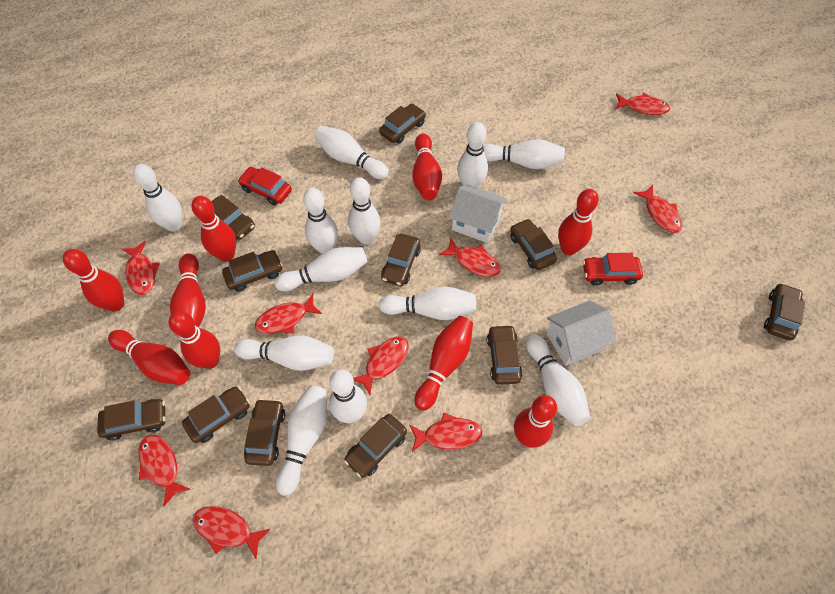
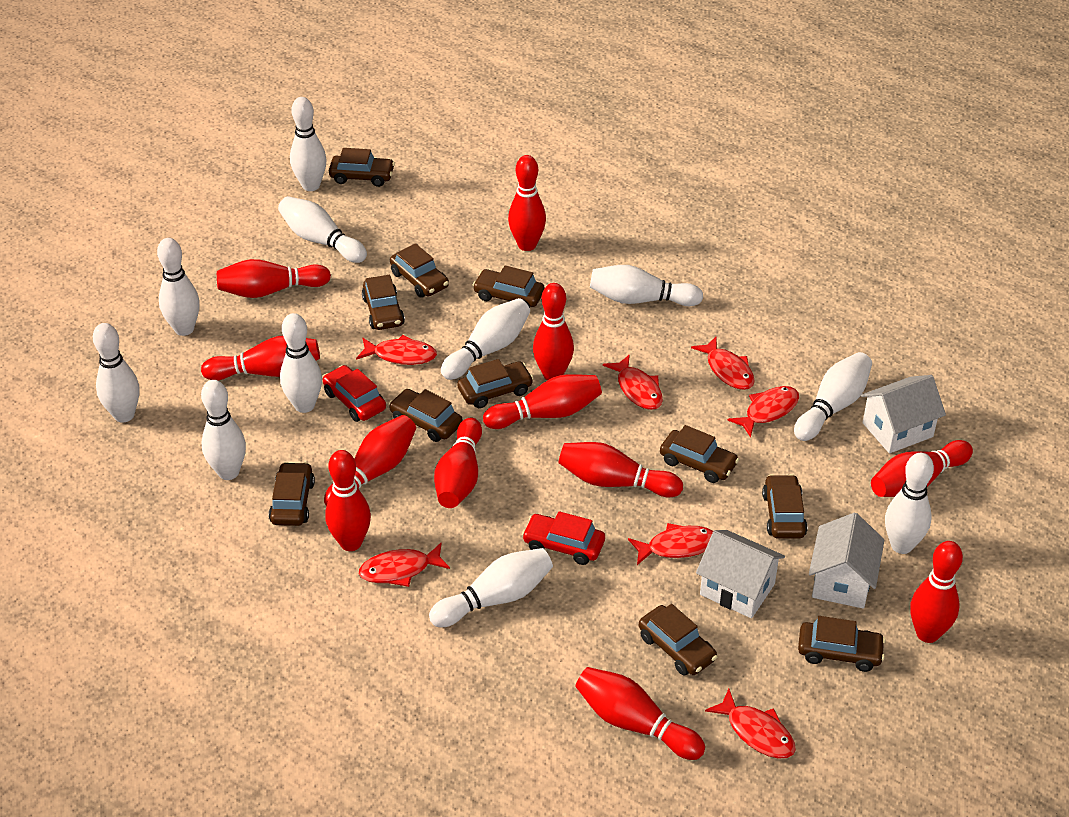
red bowling pin: [63,249,124,311] [108,330,190,385] [169,311,220,369] [170,253,206,328] [191,196,236,262] [412,133,442,200] [415,316,473,411] [514,395,557,448] [558,189,599,255] = 9 -> [201,336,320,380] [217,259,331,298] [324,415,416,506] [325,450,371,551] [434,418,482,508] [483,374,602,429] [508,155,546,251] [533,283,574,380] [558,442,683,497] [575,667,705,760] [871,440,973,497] [910,541,963,643] = 12
red fish: [122,241,160,295] [138,435,190,507] [193,506,270,559] [255,294,322,333] [353,336,409,395] [409,413,482,452] [439,238,501,277] [615,93,670,115] [634,185,682,233] = 9 -> [356,335,437,365] [359,543,450,587] [603,354,663,410] [628,523,713,565] [691,337,755,390] [705,689,796,758] [728,386,799,438] = 7
white bowling pin: [133,164,182,232] [234,336,334,371] [274,247,368,291] [276,385,327,496] [303,188,338,254] [314,126,389,179] [329,369,367,423] [348,177,380,244] [379,287,476,320] [457,122,488,188] [483,139,565,169] [526,334,590,426] = 12 -> [93,323,140,423] [157,238,200,336] [201,380,246,480] [278,196,367,263] [280,313,322,413] [290,97,327,191] [429,548,553,627] [441,298,530,380] [590,265,703,306] [794,352,872,441] [885,453,934,554] = 11
white house: [449,184,507,243] [547,300,616,366] = 2 -> [696,530,785,618] [809,512,884,609] [861,375,946,453] = 3

